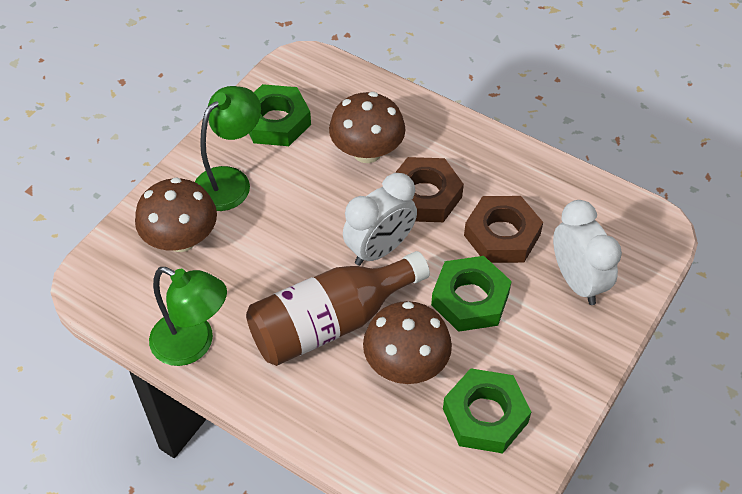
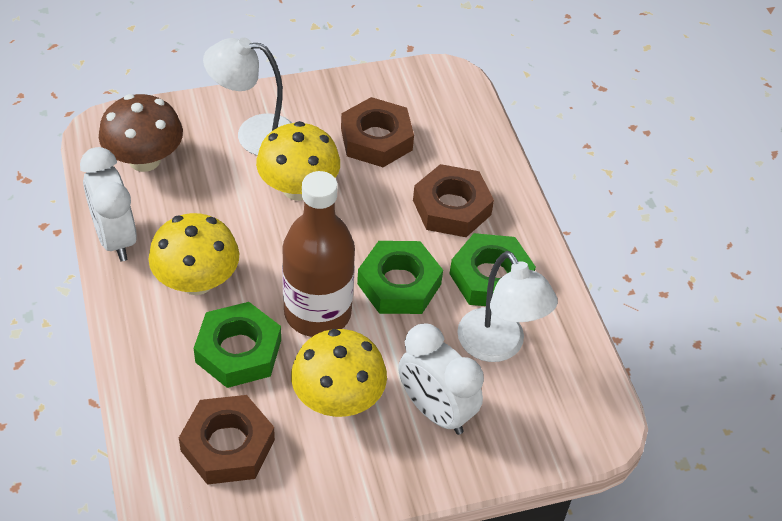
brown mushroom: [135,177,217,252] [329,92,406,163] [363,301,452,384] = 3 -> [99,94,183,172] = 1
brown nut: [395,157,464,222] [464,196,543,263] = 2 -> [179,395,275,485] [341,97,414,167] [413,164,494,237] = 3
green lamp: [149,267,227,366] [195,86,261,211] = 2 -> none = 0
white lamp: none = 0 -> [203,37,292,156] [457,251,558,362] = 2
yellow mushroom: none = 0 -> [148,213,239,295] [256,121,340,201] [291,329,387,417] = 3

